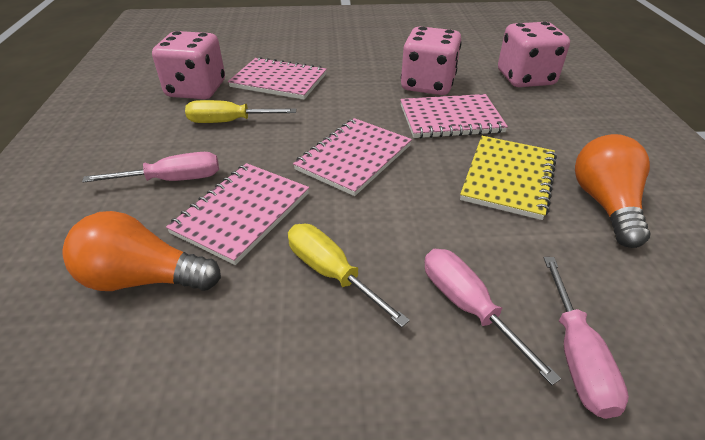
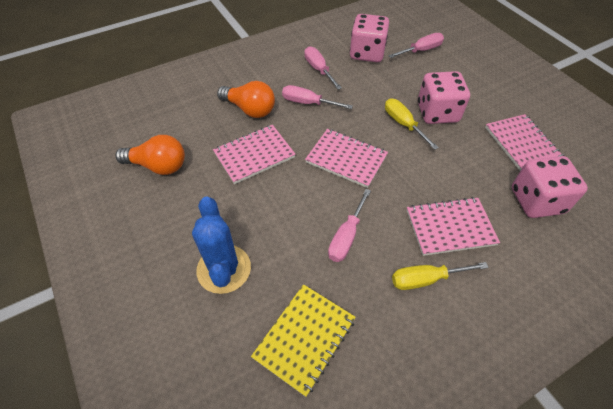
blue cactus: none = 0 -> [192,196,251,294] = 1
pink screwdriver: [82,152,219,183] [425,249,561,385] [544,257,629,419] = 3 -> [282,85,353,109] [304,46,342,90] [328,189,371,262] [388,33,444,58] = 4

